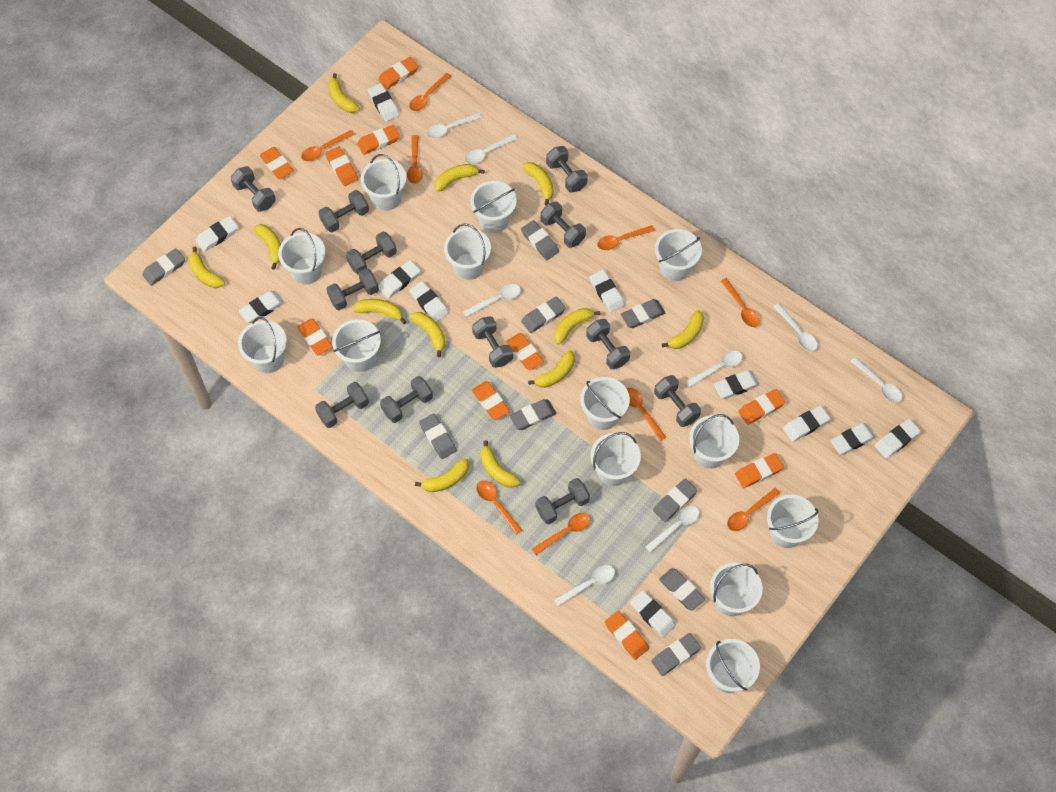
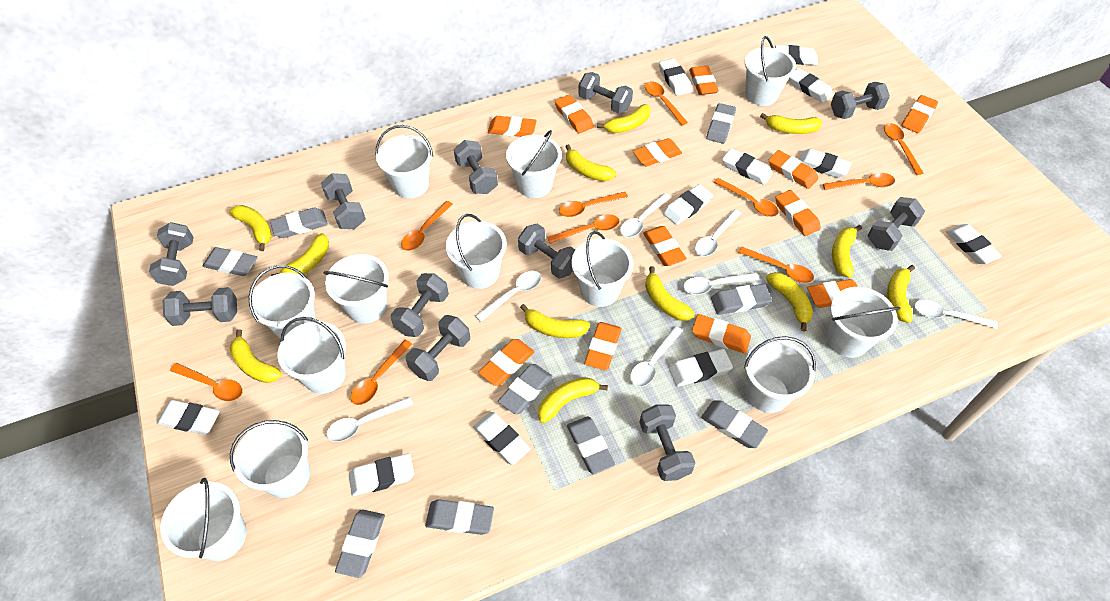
grey dumbbell: [231,166,276,212] [315,382,369,428] [318,190,369,232] [326,268,379,310] [346,232,397,275] [380,376,433,423] [472,317,513,368] [535,478,590,524] [540,202,586,248] [546,146,588,192] [586,319,630,369] [654,375,701,427] = 12 -> [149,222,194,286] [163,287,237,326] [321,173,366,229] [390,273,449,337] [406,315,470,381] [454,140,498,194] [518,224,575,279] [578,72,633,113] [639,404,695,481] [831,82,890,119] [867,197,925,251] = 11
orange eraser: [260,147,294,179] [297,318,333,355] [325,146,358,186] [357,125,400,155] [378,57,419,89] [472,381,510,420] [506,333,544,370] [605,611,649,660] [735,453,784,488] [738,389,786,425] = 10 -> [478,339,534,386] [488,116,537,137] [555,95,594,134] [584,322,622,370] [633,138,682,166] [643,226,687,266] [689,66,719,95] [692,314,751,354] [769,150,818,189] [775,190,821,236] [807,279,858,308] [901,95,938,133] = 12
orange spoon: [301,130,355,161] [407,135,423,184] [409,73,451,111] [476,480,522,535] [532,513,590,555] [597,225,655,250] [626,388,666,441] [721,278,760,327] [727,488,780,531] = 9 -> [170,363,243,401] [351,340,412,405] [401,201,453,251] [547,214,620,244] [559,192,628,217] [645,81,688,125] [714,178,779,217] [738,247,814,283] [823,173,895,190] [884,123,923,175] = 10
white bucket: [238,317,287,373] [278,228,325,285] [332,319,381,372] [361,154,406,211] [444,224,491,280] [470,181,517,233] [580,377,630,430] [590,432,641,486] [655,229,702,281] [689,414,739,469] [706,639,760,693] [710,562,763,616] [767,494,819,548] = 13 -> [160,478,247,561] [230,420,310,498] [249,265,316,339] [278,317,346,394] [324,254,389,324] [376,125,433,199] [446,214,507,289] [506,130,562,198] [572,231,633,307] [744,336,816,413] [745,36,796,106] [827,287,901,358] = 12
white spoon: [427,113,482,138] [463,284,521,317] [465,134,517,164] [554,565,615,606] [645,506,699,553] [686,351,742,387] [774,303,817,351] [850,357,902,403] = 8 -> [326,397,413,442] [475,271,541,322] [620,193,671,237] [630,326,683,387] [683,273,759,295] [695,209,742,257] [914,300,998,329] = 7

